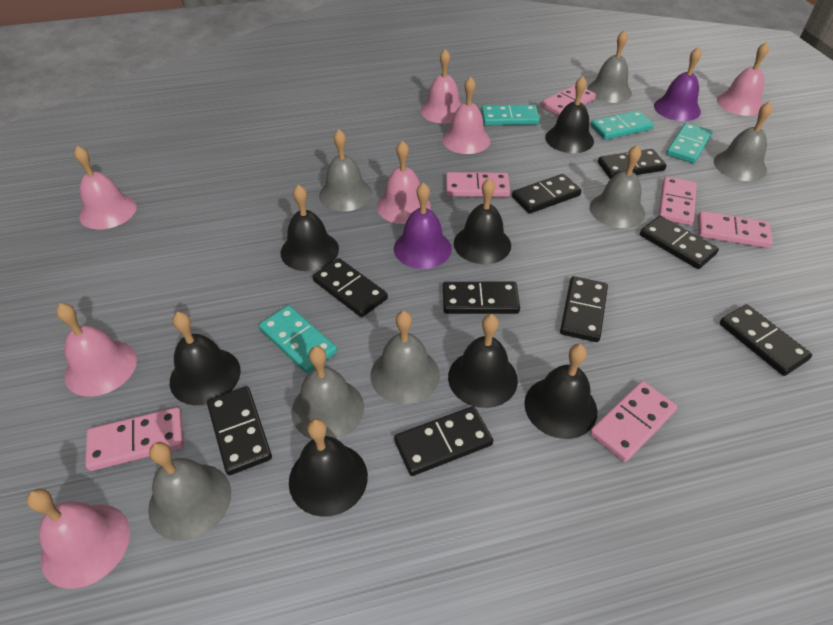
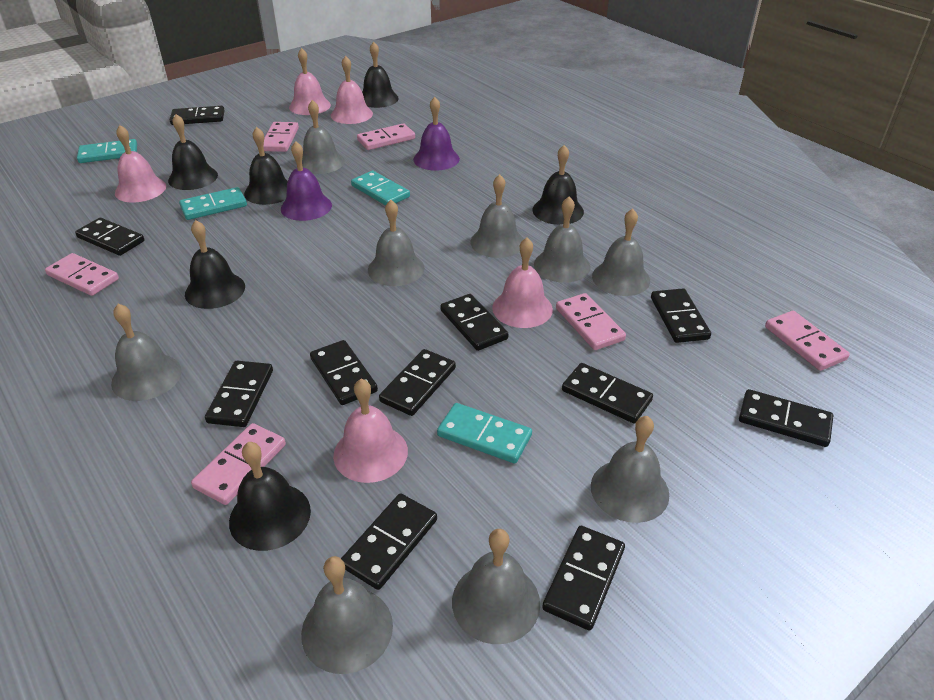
black bell: [170,312,241,405] [281,185,339,271] [289,418,368,517] [448,314,518,408] [454,178,511,264] [524,344,597,439] [545,76,594,153] = 7 -> [168,114,218,190] [185,220,245,309] [229,442,311,551] [244,127,288,205] [362,42,399,108] [533,145,584,225] = 6
black domino: [207,386,272,475] [313,258,388,317] [394,406,493,476] [443,282,520,314] [512,174,582,214] [560,276,608,342] [598,149,667,179] [640,216,719,269] [720,304,812,376] = 9 -> [75,218,144,256] [170,106,225,125] [205,361,273,427] [310,340,378,405] [341,493,437,590] [379,349,456,416] [441,294,508,351] [542,526,625,631] [562,363,653,423] [651,288,711,343] [739,389,833,447] = 11
grey bell: [148,442,231,541] [291,346,364,439] [319,129,372,211] [370,311,440,404] [587,30,632,103] [590,145,645,228] [714,101,773,181] = 7 -> [111,304,181,401] [301,556,393,674] [302,100,345,174] [368,200,425,286] [452,529,540,644] [470,174,524,258] [534,197,590,283] [591,416,669,523] [592,209,650,296] = 9
pink bell: [27,489,130,589] [56,303,137,397] [74,146,137,229] [377,141,431,224] [420,49,462,124] [442,77,490,154] [717,42,769,116] = 7 -> [115,125,166,202] [289,48,331,115] [331,56,373,124] [333,379,408,483] [492,238,553,328] = 5

